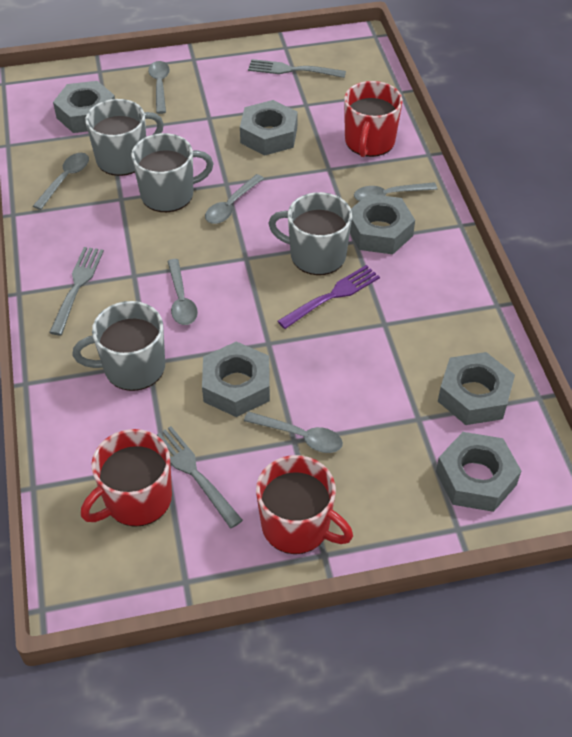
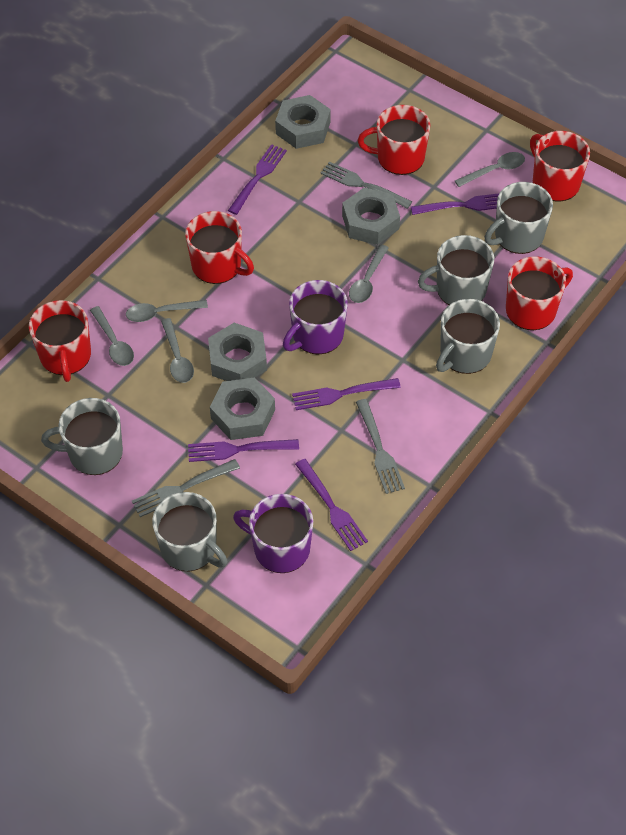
grey mug: [72,301,165,391] [85,99,164,176] [131,133,214,212] [268,192,352,275] = 4 -> [41,398,123,475] [152,492,227,571] [418,235,494,305] [436,299,500,374] [484,182,553,254] = 5
grey nut: [53,81,115,133] [202,341,270,417] [240,100,298,156] [350,194,415,254] [436,432,521,512] [438,352,515,425] = 6 -> [208,323,267,381] [210,377,275,440] [275,95,331,149] [342,187,400,245] = 4
grey spoon: [33,153,89,210] [148,61,170,114] [167,259,198,325] [205,174,264,224] [244,412,343,453] [354,182,437,201] = 6 -> [90,306,134,366] [126,300,208,322] [161,318,194,383] [349,244,389,303] [455,152,525,187] = 5
purple fork: [278,265,380,329] = 1 -> [188,439,299,462] [228,144,287,215] [292,378,401,410] [295,459,368,551] [411,193,499,215] = 5
purple mug: none = 0 -> [233,494,313,573] [283,280,348,355] = 2
red mug: [81,429,172,527] [256,455,353,554] [344,81,403,157] = 3 -> [29,300,91,382] [185,211,254,284] [358,105,430,175] [506,256,573,330] [530,131,590,202] = 5

